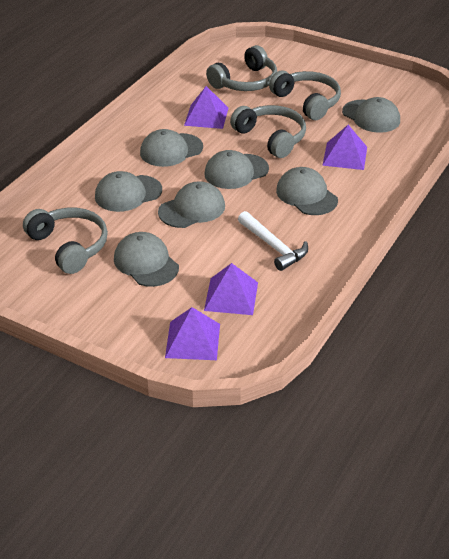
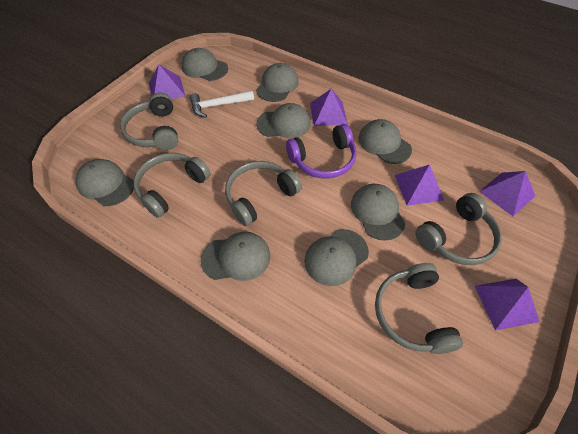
grey cap: [95,171,162,212] [114,232,179,287] [140,129,203,167] [158,181,225,228] [204,150,269,189] [276,167,338,215] [342,97,400,133] = 7 -> [76,159,134,206] [182,48,228,81] [201,232,270,281] [256,63,299,102] [256,103,311,138] [304,229,369,286] [351,184,405,241] [358,119,412,164] = 8
grey headphones: [23,208,108,274] [206,45,277,91] [230,105,306,158] [269,71,341,120] = 4 -> [120,93,178,150] [134,153,210,218] [225,161,302,226] [375,263,463,354] [415,193,501,265] = 5
purple headphones: none = 0 -> [286,124,357,178] = 1
purple pyramid: [165,307,220,360] [184,86,228,129] [204,263,258,315] [322,125,367,170] = 4 -> [149,65,185,99] [310,89,348,126] [394,164,444,206] [475,279,540,330] [479,171,535,216] = 5

